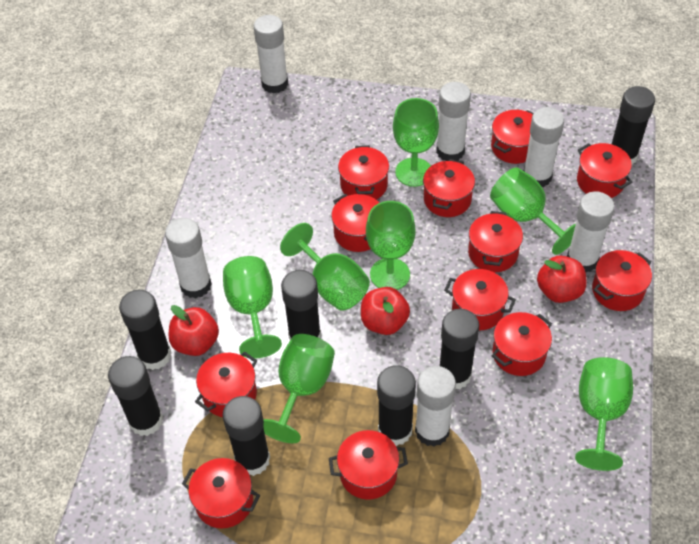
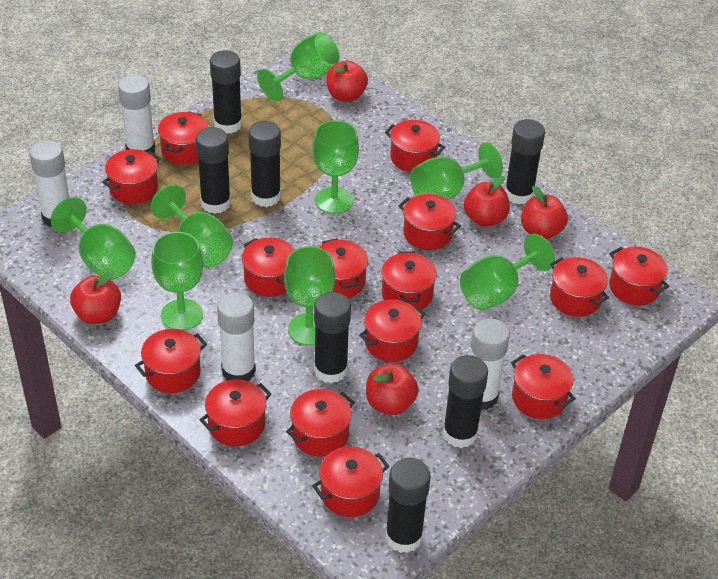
green goblet: [223,256,282,359] [263,334,335,443] [280,223,370,311] [366,201,415,290] [393,98,439,187] [490,167,576,255] [575,357,633,471] = 7 -> [51,197,136,280] [151,185,233,268] [151,232,203,331] [257,32,339,101] [284,246,336,346] [312,120,359,214] [410,142,503,200] [460,234,555,310] = 8
red apple: [169,305,219,356] [361,287,410,335] [537,256,587,303] = 3 -> [70,271,121,324] [326,61,368,102] [366,364,419,415] [464,176,510,227] [521,186,568,239] = 5
red pot: [182,458,260,528] [195,352,257,417] [329,430,408,500] [331,194,379,252] [338,145,389,200] [423,159,475,217] [444,269,516,331] [468,211,523,272] [491,110,534,164] [492,312,552,376] [577,143,633,198] [592,250,652,311] = 12 -> [102,149,161,204] [135,329,207,393] [158,111,208,165] [200,379,271,446] [242,238,295,297] [286,389,355,457] [312,446,389,517] [319,238,368,298] [359,300,425,362] [381,252,437,310] [385,120,445,172] [398,194,461,250] [511,354,576,419] [550,257,609,317] [609,247,669,305] = 15
white glue stick: [165,218,212,298] [254,15,288,94] [415,366,456,447] [436,82,471,161] [524,107,564,187] [567,191,615,272] = 6 -> [29,140,69,227] [118,75,155,153] [217,292,256,381] [471,318,510,410] = 4

